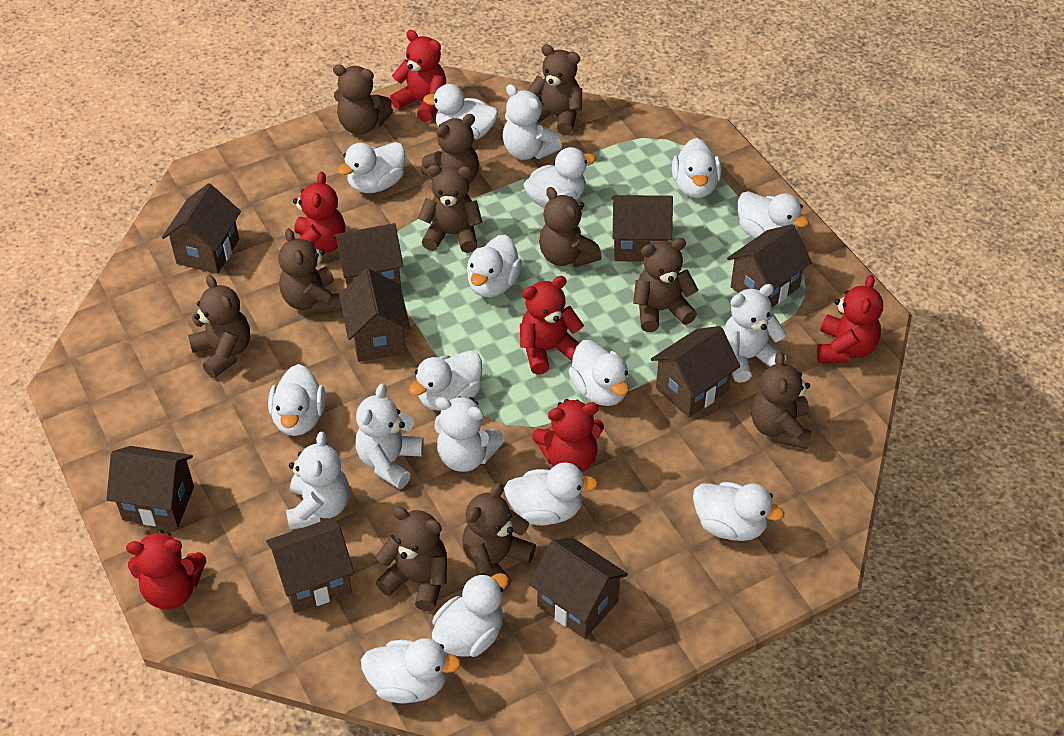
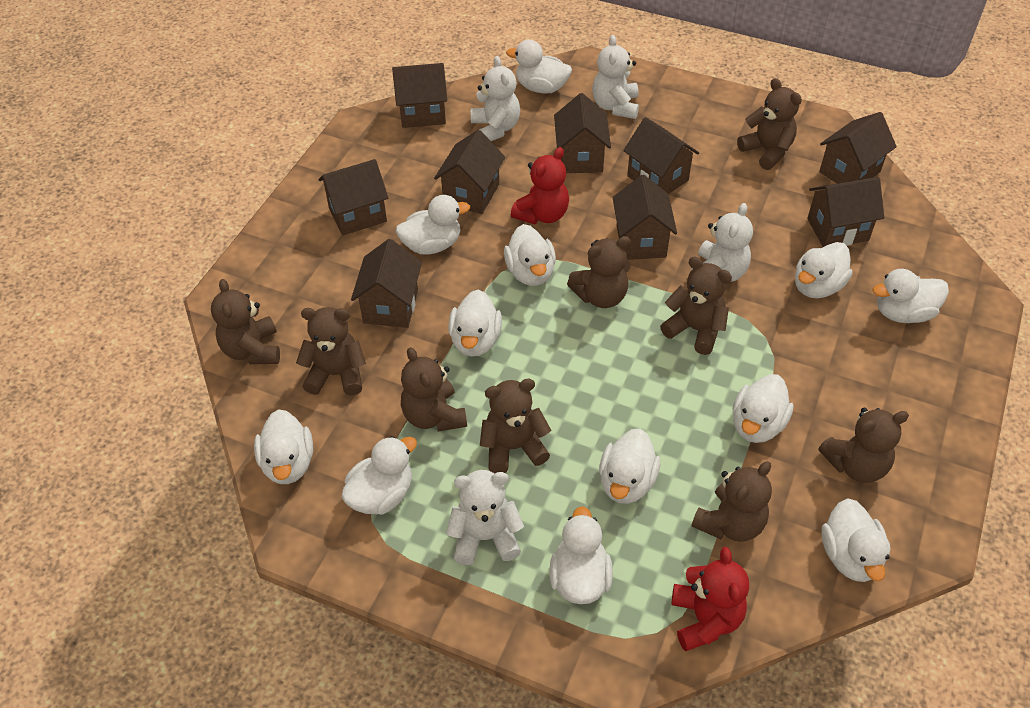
brown teddy bear: [188,275,250,378] [278,228,342,314] [333,64,393,135] [376,506,447,611] [418,165,482,253] [421,114,479,184] [462,483,536,591] [527,44,582,135] [539,187,602,267] [633,238,698,332] [751,352,812,450] = 11 -> [211,279,280,364] [296,307,366,396] [401,347,467,431] [480,379,551,474] [567,236,631,308] [660,257,732,355] [691,461,772,542] [737,78,802,170] [818,408,909,483] = 9
red teddy bear: [126,530,207,609] [293,171,345,253] [390,30,446,122] [520,276,584,375] [532,399,604,472] [817,275,883,363] = 6 -> [511,147,569,224] [671,547,749,651] = 2
white duck: [268,364,326,436] [337,142,405,193] [361,638,461,703] [409,351,482,411] [423,84,498,140] [432,573,509,657] [467,235,522,297] [504,462,598,525] [523,147,596,208] [569,340,629,406] [672,138,722,198] [693,482,784,541] [738,191,809,239] = 13 -> [254,409,313,484] [341,436,417,515] [396,195,470,255] [448,289,502,357] [504,224,556,286] [506,40,572,94] [549,506,613,604] [599,428,660,504] [732,374,793,443] [795,242,853,298] [822,499,891,582] [872,269,949,323] = 12
white teddy bear: [286,432,350,530] [356,384,424,489] [434,396,504,472] [503,84,562,160] [724,284,787,383] = 5 -> [446,470,524,565] [471,56,520,141] [592,35,639,119] [691,203,753,282] = 4

